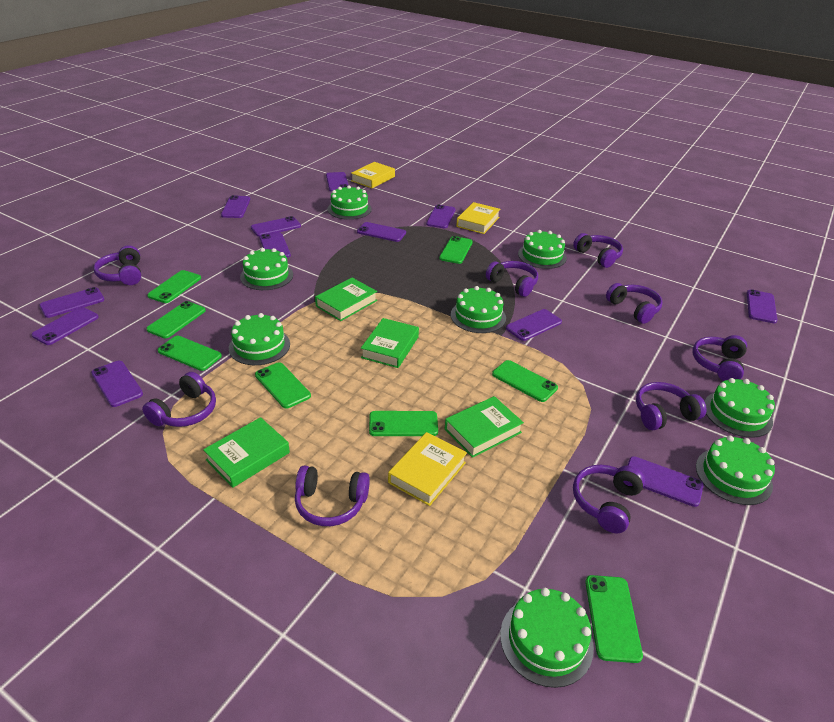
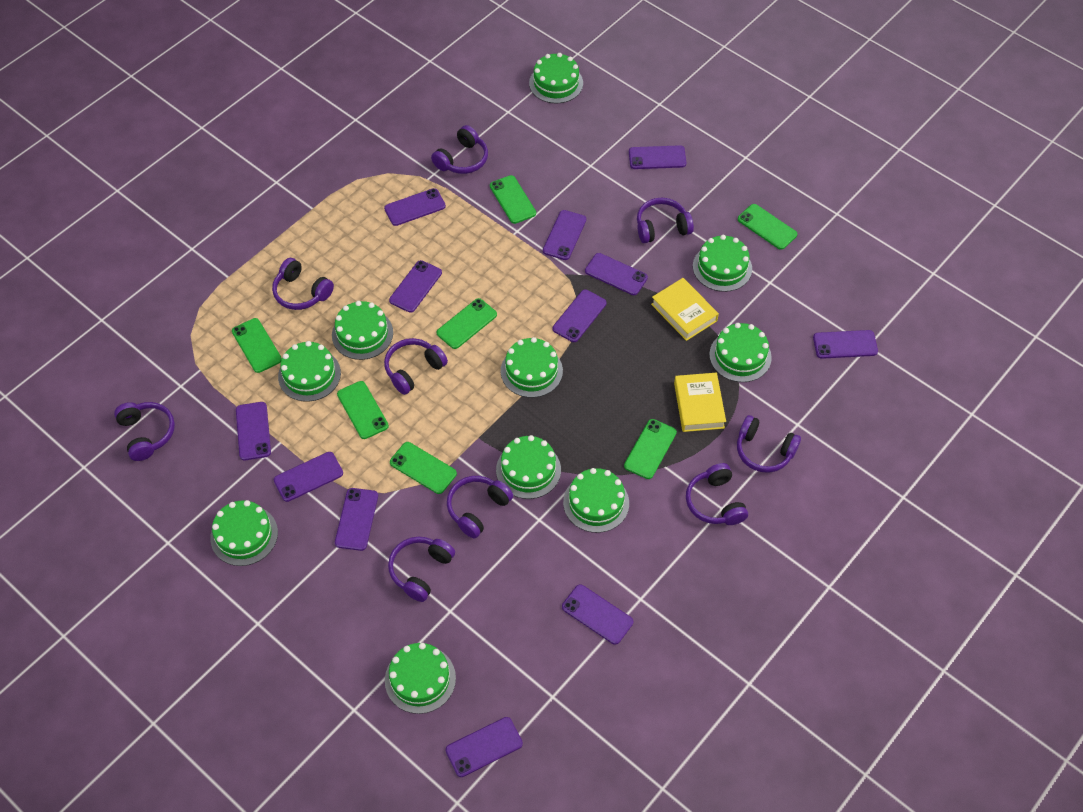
green book: [203,417,290,488] [315,278,377,321] [361,318,419,368] [445,396,524,458] = 4 -> none = 0
green cake: [229,313,290,365] [240,248,293,290] [327,185,372,220] [451,286,506,333] [500,588,594,688] [518,230,567,269] [696,435,775,505] [705,378,775,438] = 8 -> [210,500,278,566] [278,341,341,402] [332,301,393,360] [385,643,456,714] [496,435,561,499] [501,337,563,398] [529,53,583,103] [563,468,629,533] [693,235,752,292] [709,323,772,382] = 10
green phone: [146,301,206,338] [147,270,201,303] [158,336,222,371] [255,362,311,408] [369,411,438,436] [439,236,473,264] [492,360,558,402] [585,575,643,663] = 8 -> [232,318,282,373] [337,381,389,439] [390,442,457,494] [437,298,497,349] [490,175,536,224] [624,419,677,479] [738,204,797,250] = 7
yellow book: [351,162,395,188] [388,432,467,506] [456,202,500,234] = 3 -> [651,278,719,341] [674,373,726,432] = 2

